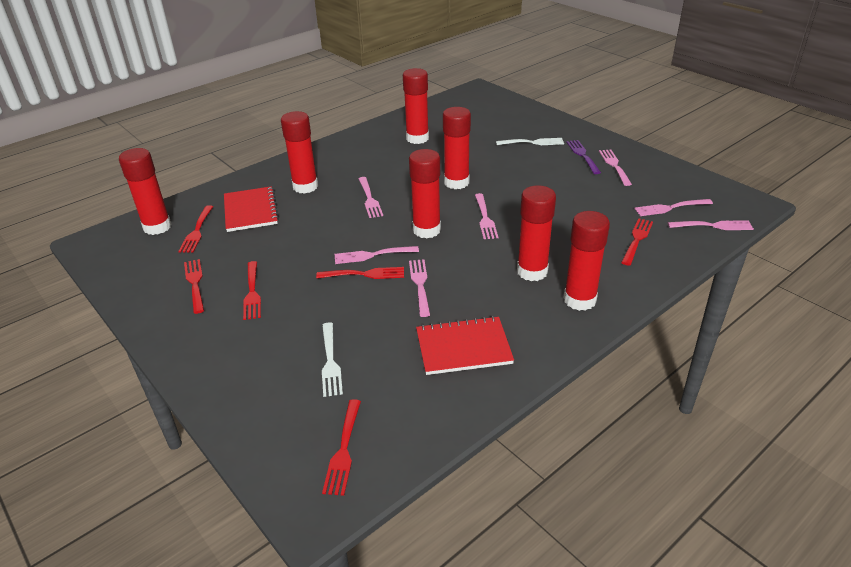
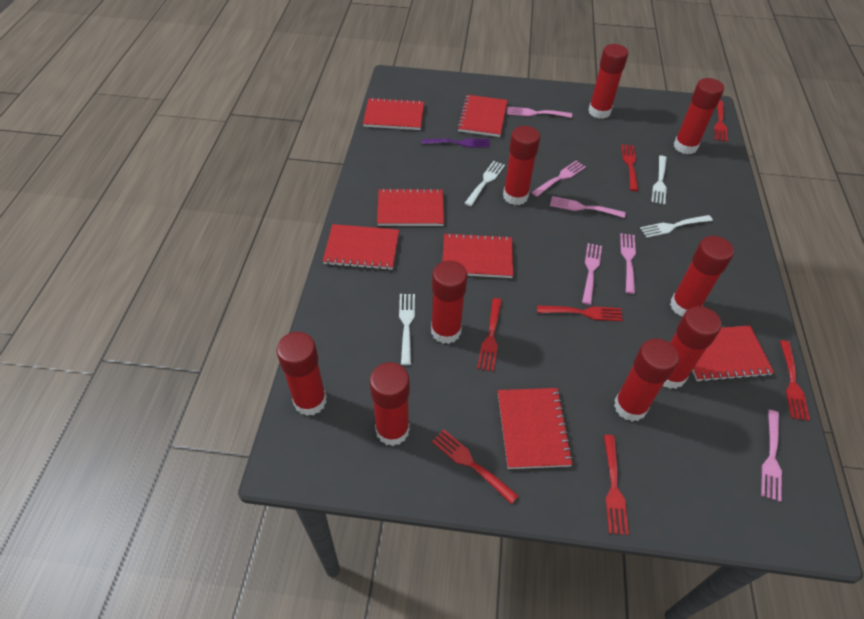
pink fork: [335,246,419,264] [359,177,383,218] [409,259,430,317] [475,193,498,239] [599,150,632,186] [634,199,713,216] [668,220,754,230] = 7 -> [507,107,572,118] [531,161,586,197] [550,196,626,218] [582,243,602,305] [620,233,636,294] [761,410,782,502] = 6
red fork: [178,205,213,252] [184,259,204,314] [243,261,261,320] [316,267,404,279] [322,399,361,496] [621,218,653,266] = 6 -> [432,430,518,504] [477,298,502,372] [537,305,623,321] [604,435,629,535] [621,144,638,191] [714,100,728,142] [780,340,810,421] = 7
red glue stick: [119,148,172,235] [281,111,318,194] [403,68,429,144] [409,149,441,238] [443,107,471,189] [517,185,556,281] [564,211,610,311] = 7 -> [276,332,327,416] [369,362,410,446] [431,261,467,344] [503,126,540,205] [588,44,628,119] [614,339,679,422] [663,306,721,389] [670,236,734,316] [674,78,724,155] = 9
red notebook: [224,186,279,232] [416,316,514,375] = 2 -> [323,224,399,270] [363,97,424,130] [377,188,444,226] [442,233,513,278] [457,95,508,137] [498,388,573,469] [692,325,774,382] = 7
white fork: [322,322,343,397] [496,138,564,145] = 2 -> [399,294,415,365] [464,161,505,206] [640,215,713,238] [651,156,667,205] = 4

